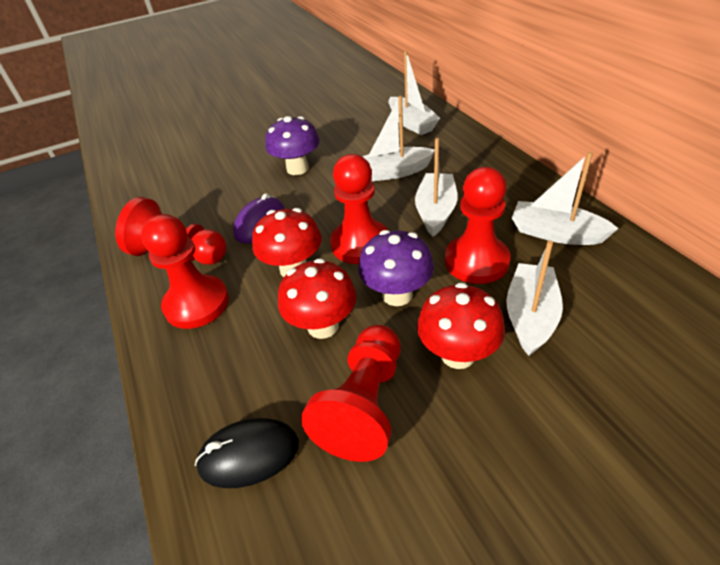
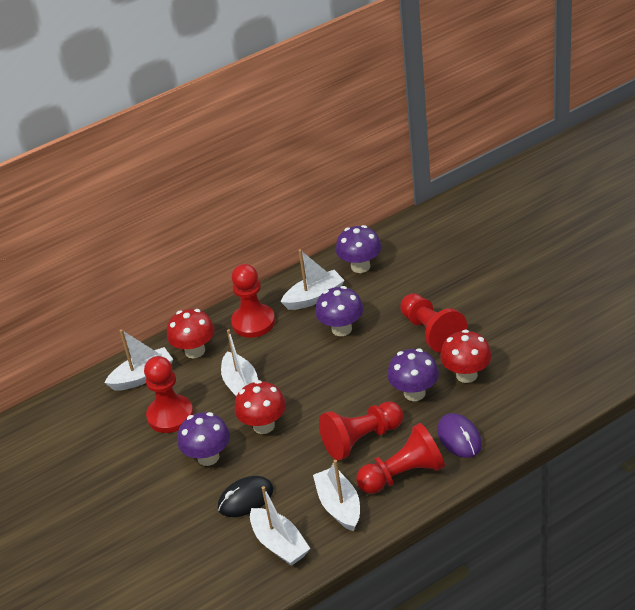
purple mushroom: [265,116,320,175] [358,230,434,306] = 2 -> [178,412,230,466] [315,286,363,336] [336,225,382,273] [387,348,439,401] = 4

